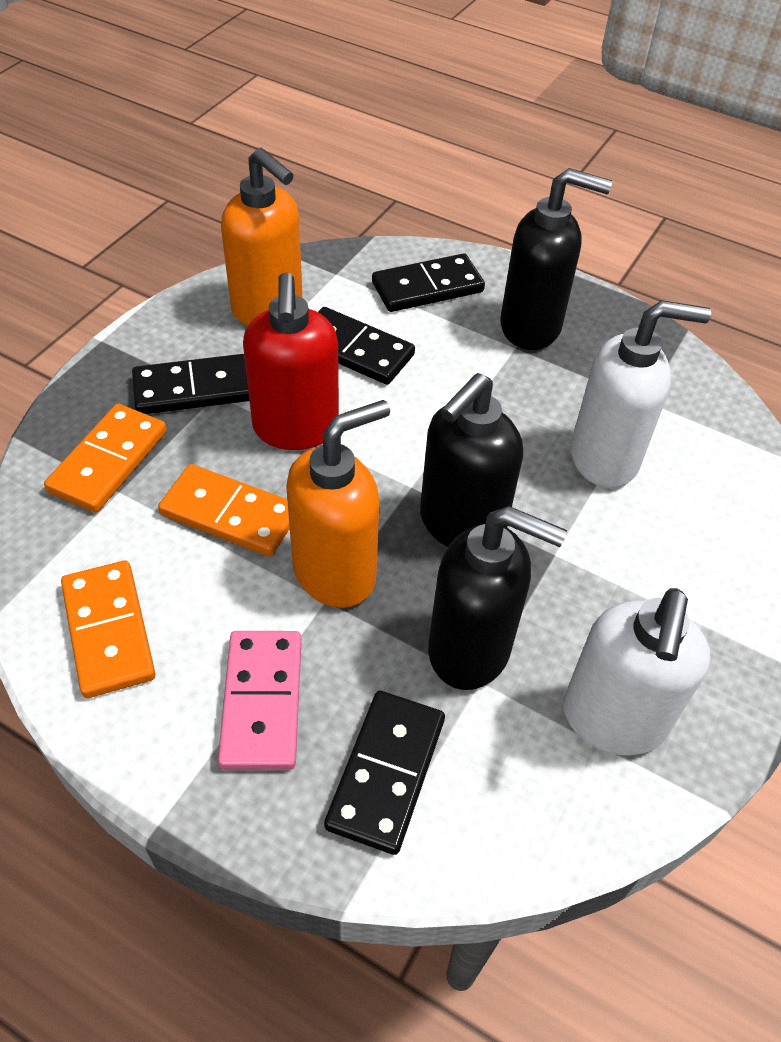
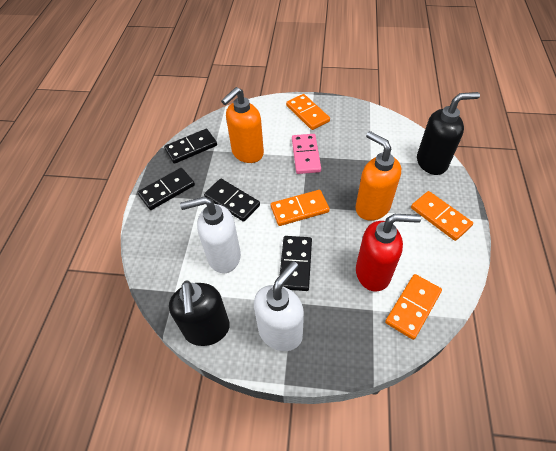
black soap dispenser: [420,373,523,547] [428,506,567,690] [500,168,612,350] = 3 -> [169,281,230,346] [417,92,480,175] = 2
orange domino: [44,404,167,512] [61,560,156,698] [158,464,290,556] = 3 -> [271,190,330,226] [286,94,330,130] [385,274,442,340] [411,191,473,241] = 4

